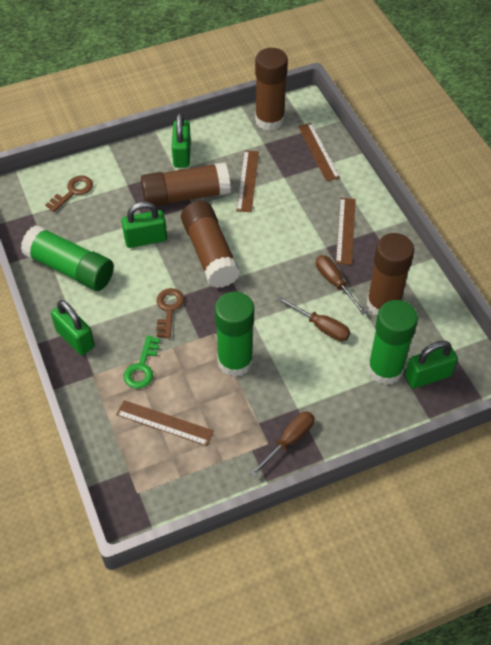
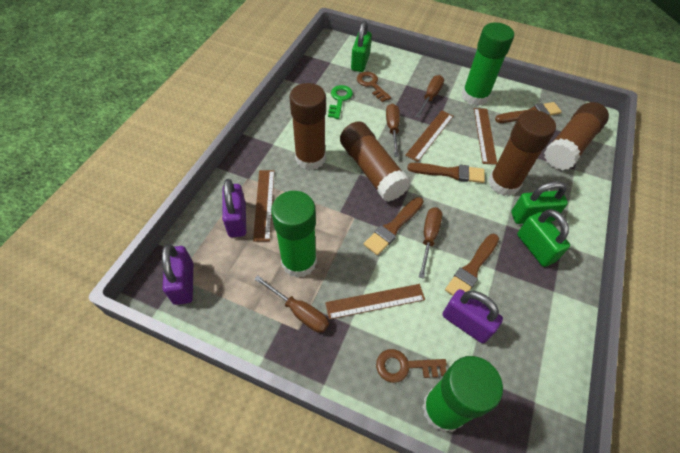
brown brush: none = 0 -> [364,197,424,255] [407,163,485,183] [445,234,499,296] [495,102,562,123] = 4
brown screwdriver: [250,411,314,477] [277,297,350,341] [316,255,367,315] = 3 -> [254,276,329,333] [386,103,400,157] [415,75,444,118] [419,207,442,279] = 4
green padlock: [51,300,95,355] [122,202,167,248] [172,113,191,168] [405,340,458,388] = 4 -> [351,21,372,72] [511,181,568,224] [517,209,570,267] = 3
purple padlock: none = 0 -> [162,244,193,305] [222,179,246,237] [442,289,503,343] = 3

